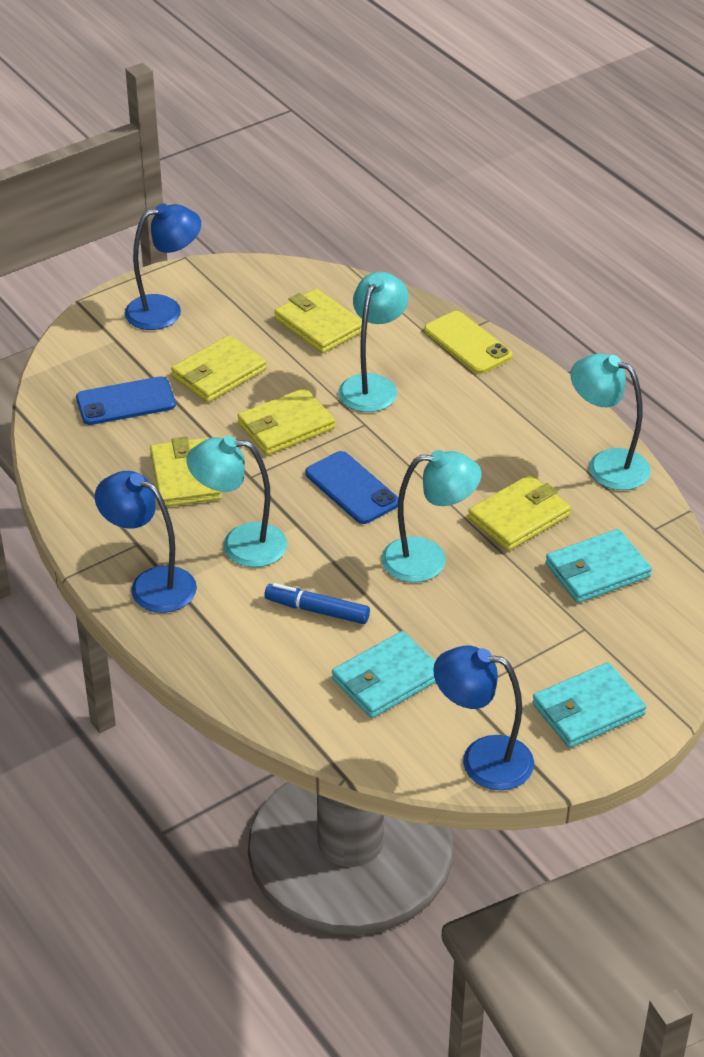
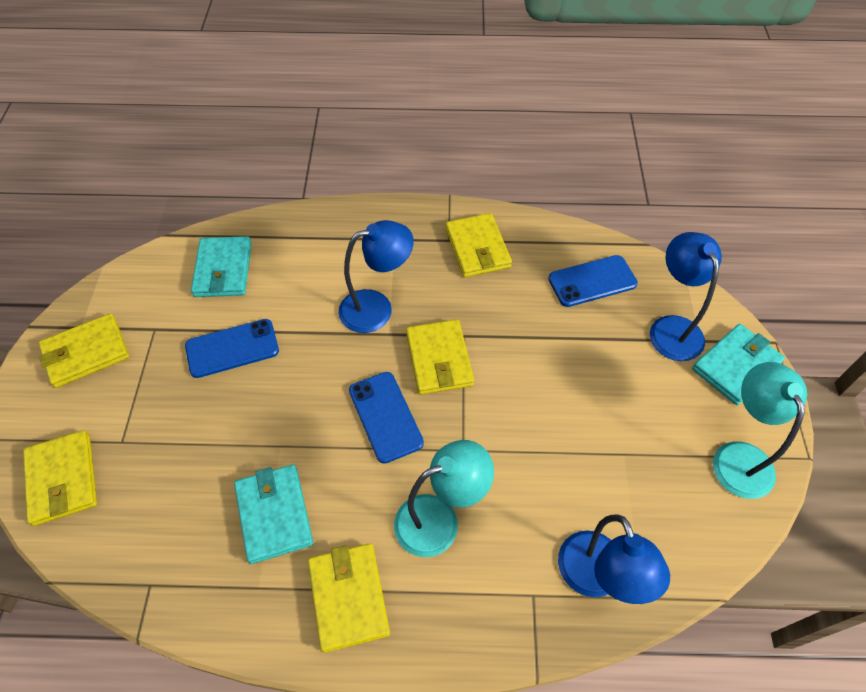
blue marker: [265,583,370,624] = 1 -> none = 0
blue phone: [76,376,176,425] [305,451,398,524] = 2 -> [185,319,279,378] [349,372,424,464] [548,255,638,307] = 3
turquoise lamp: [186,436,287,567] [339,272,409,412] [381,450,481,582] [570,353,651,490] = 4 -> [394,440,494,557] [713,362,807,499] = 2
yellow phone: [424,311,512,374] = 1 -> none = 0

